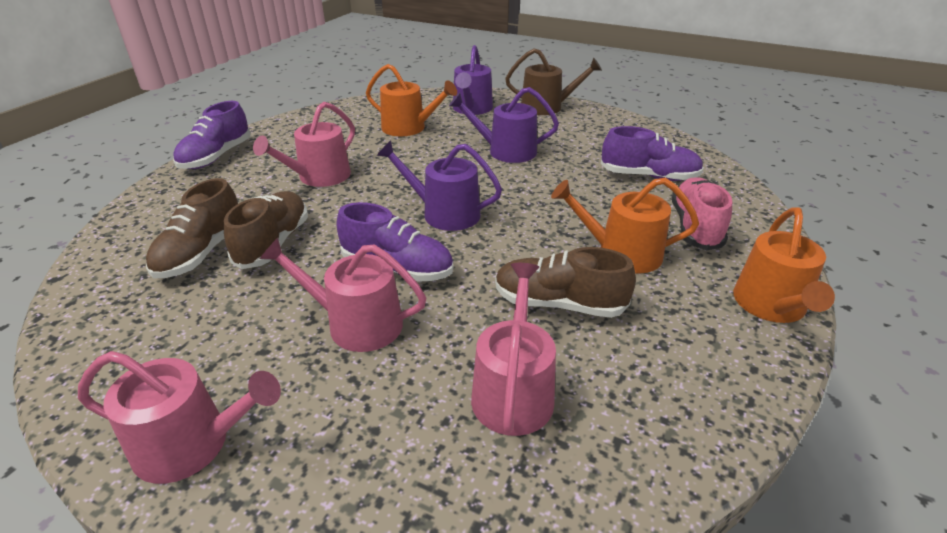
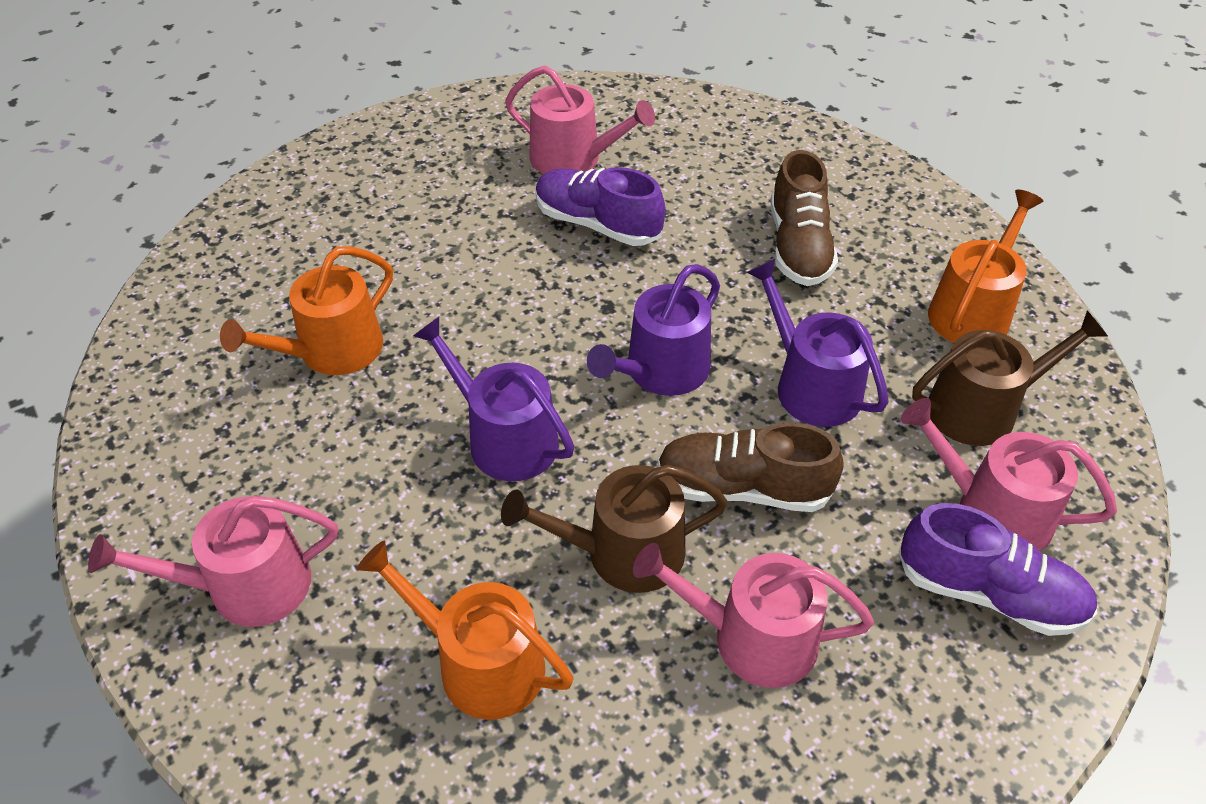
brown shoe: [146,178,238,278] [224,191,308,269] [495,247,636,318] = 3 -> [657,422,844,512] [770,150,838,286] = 2
brown watering can: [505,48,602,115] = 1 -> [501,465,728,593] [912,311,1108,446] = 2
pink shoe: [672,177,732,250] = 1 -> none = 0
purple shoe: [173,101,251,169] [337,202,453,282] [601,126,704,181] = 3 -> [536,167,666,246] [899,503,1097,636] = 2

